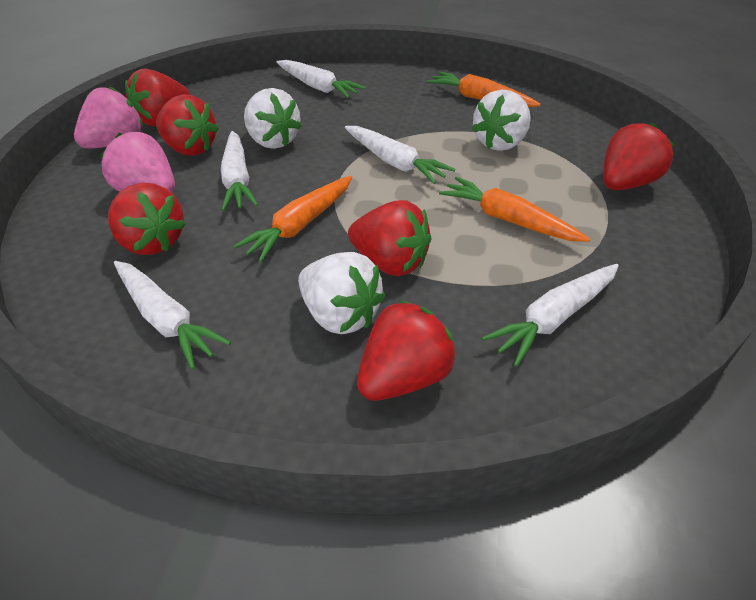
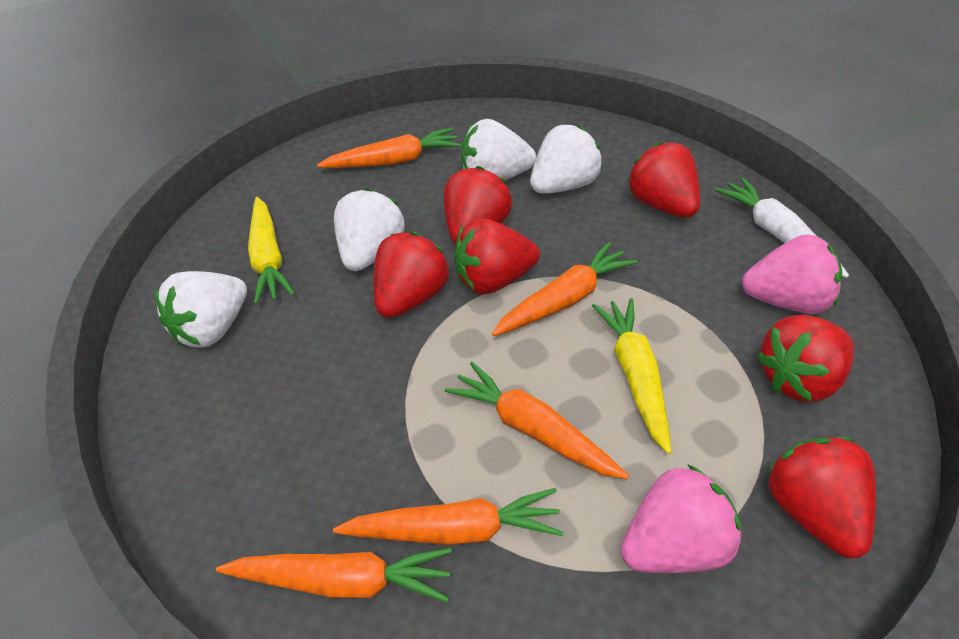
orange carrot: [233,176,352,262] [427,72,540,107] [439,177,590,242] = 3 -> [216,548,452,602] [317,128,461,168] [333,488,563,545] [444,362,629,479] [492,242,637,336] = 5
white carrot: [114,261,231,370] [221,131,258,211] [276,60,366,98] [345,126,455,184] [482,264,619,367] = 5 -> [715,177,849,278] = 1
white strawberry: [244,88,302,149] [298,252,385,334] [472,90,531,151] = 3 -> [155,271,247,348] [334,188,405,271] [461,119,536,180] [530,125,603,194] = 4
yellow carrot: none = 0 -> [248,197,295,305] [592,298,671,454] = 2

